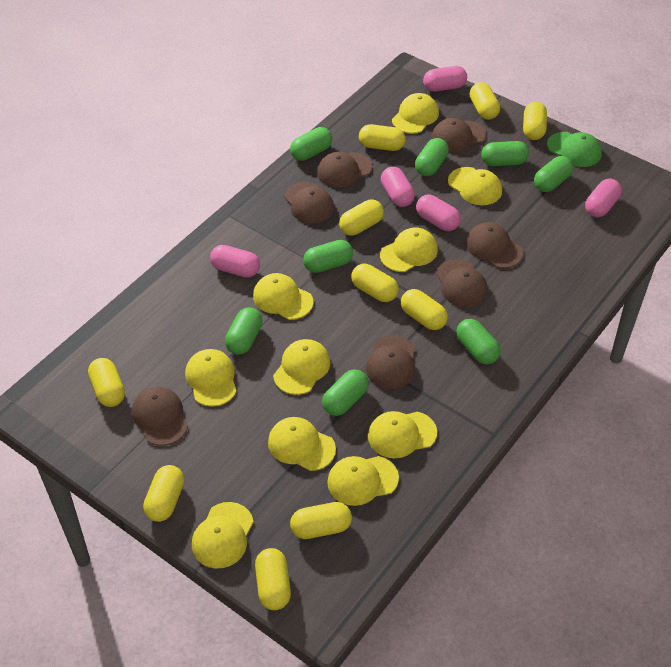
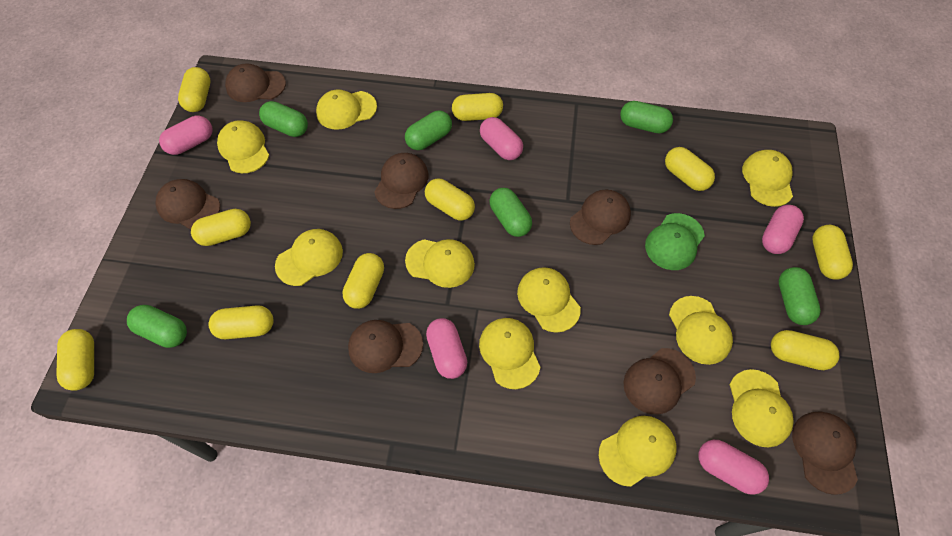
green capsule: [225,307,262,355] [290,127,332,161] [303,240,353,273] [322,369,369,416] [415,138,449,176] [456,319,501,364] [481,141,529,166] [534,156,573,192] = 8 -> [127,305,187,348] [259,101,308,137] [405,111,452,150] [490,188,532,237] [620,101,673,134] [779,267,821,325] = 6

